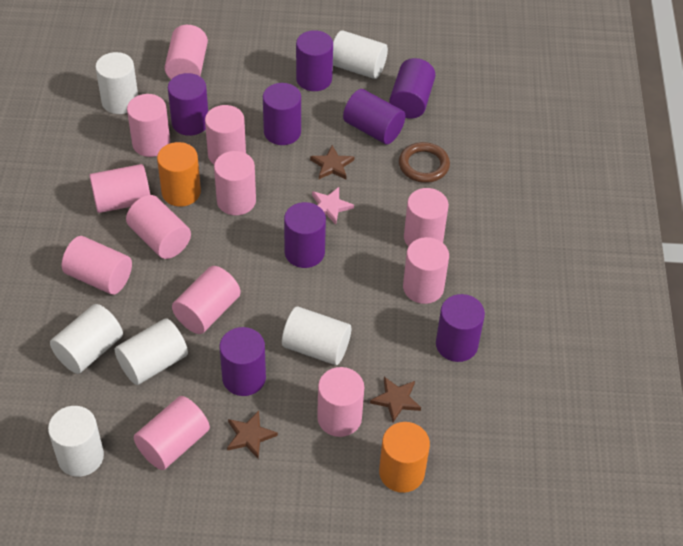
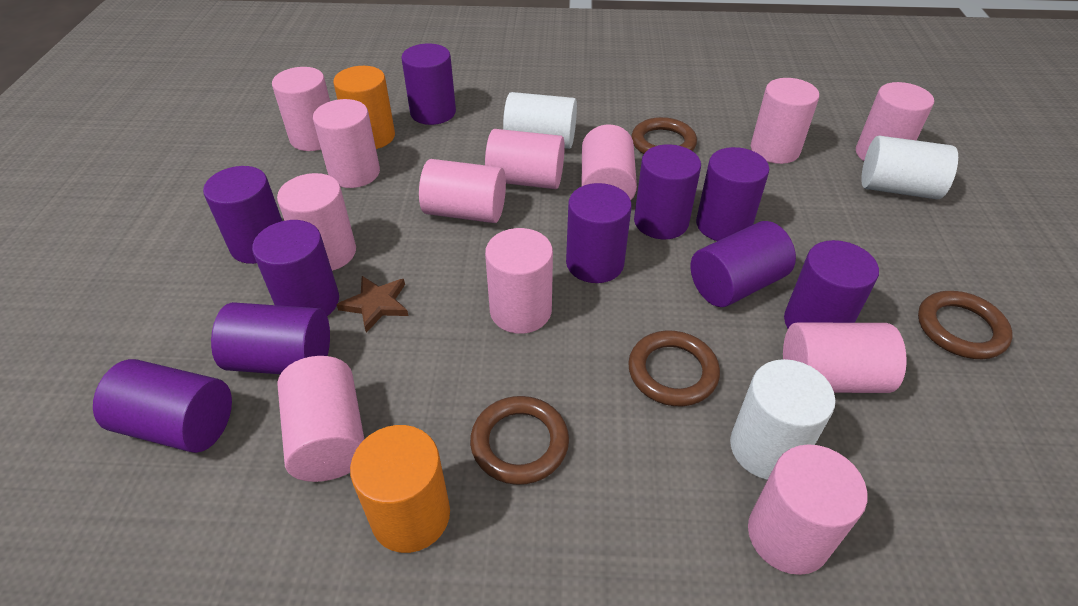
brown ring: [399,142,450,183] = 1 -> [470,396,569,485] [628,331,720,406] [632,117,697,154] [918,291,1013,359] = 4
brown star: [227,411,278,458] [310,145,354,179] [370,377,421,422] = 3 -> [336,276,409,333] = 1
pink star: [312,187,354,224] = 1 -> none = 0
purple cylinder: [168,73,208,136] [220,327,266,396] [263,83,301,145] [284,202,326,268] [296,30,333,91] [343,89,405,144] [389,58,436,119] [436,294,485,362] = 8 -> [93,359,232,453] [203,166,282,264] [211,302,330,374] [252,220,339,316] [401,43,456,125] [566,183,632,283] [634,144,701,239] [691,221,796,307] [696,147,769,241] [784,240,879,328] = 10
white cylinder: [48,406,104,477] [50,304,123,374] [95,52,138,114] [115,318,188,385] [282,307,351,365] [333,30,388,79] = 6 -> [503,92,577,149] [730,359,836,480] [861,136,958,199] = 3

